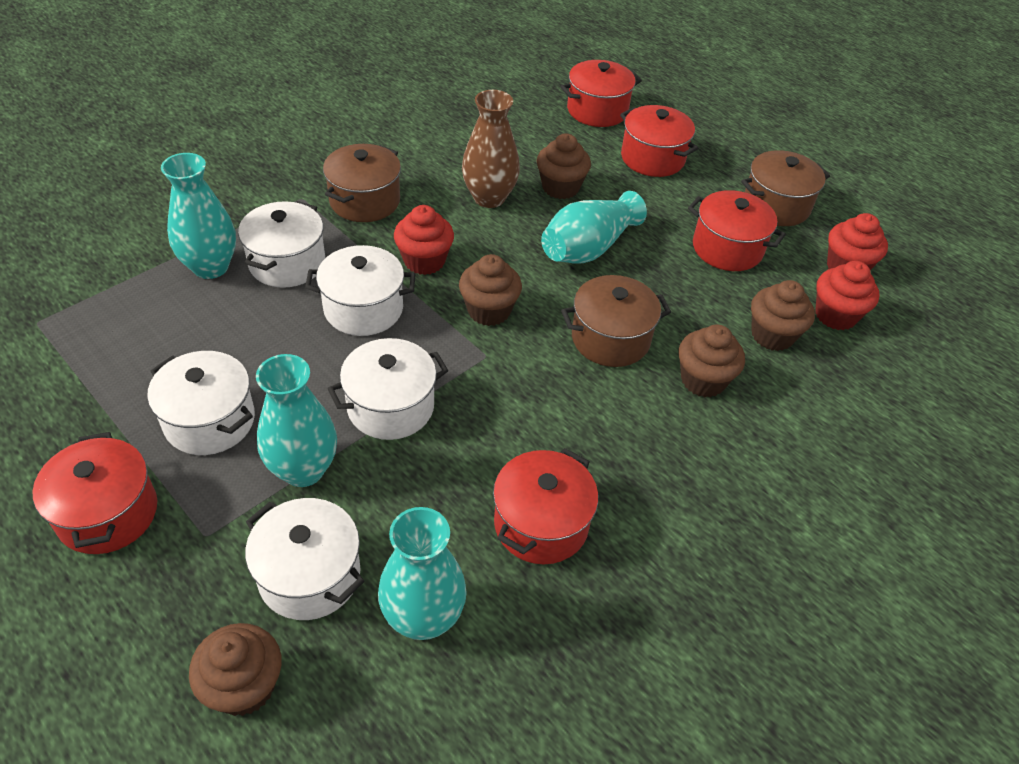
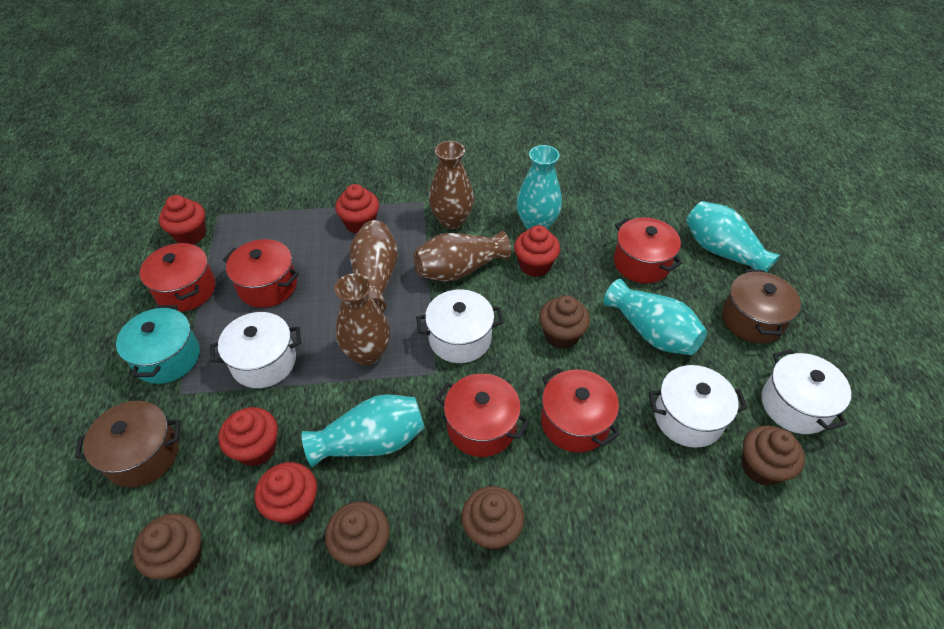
brown pot: [323,144,401,222] [561,275,671,367] [741,150,830,226] = 3 -> [75,401,180,487] [722,269,801,343] = 2
brown vase: [462,90,520,208] = 1 -> [335,273,390,366] [349,220,398,312] [413,231,511,282] [429,141,474,229] = 4
red cupcake: [394,205,454,275] [815,261,879,330] [827,213,888,270] = 3 -> [159,195,206,244] [218,407,278,466] [255,462,317,525] [335,184,379,234] [514,225,560,277] = 5
turquoise pot: none = 0 -> [116,305,200,384] = 1
white pot: [147,351,255,455] [238,201,325,288] [245,498,364,620] [305,245,415,336] [328,338,448,440] = 5 -> [210,312,301,388] [416,289,504,363] [649,365,747,448] [761,349,851,434] = 4

